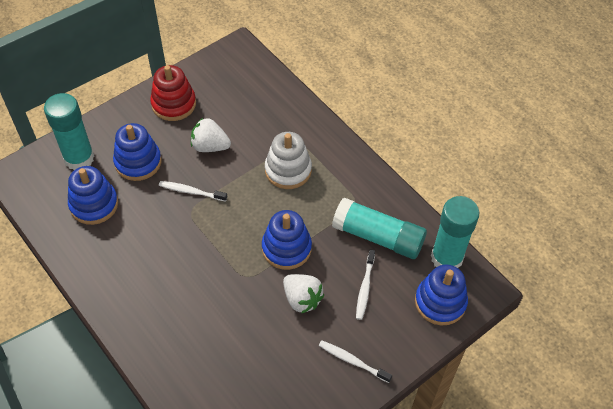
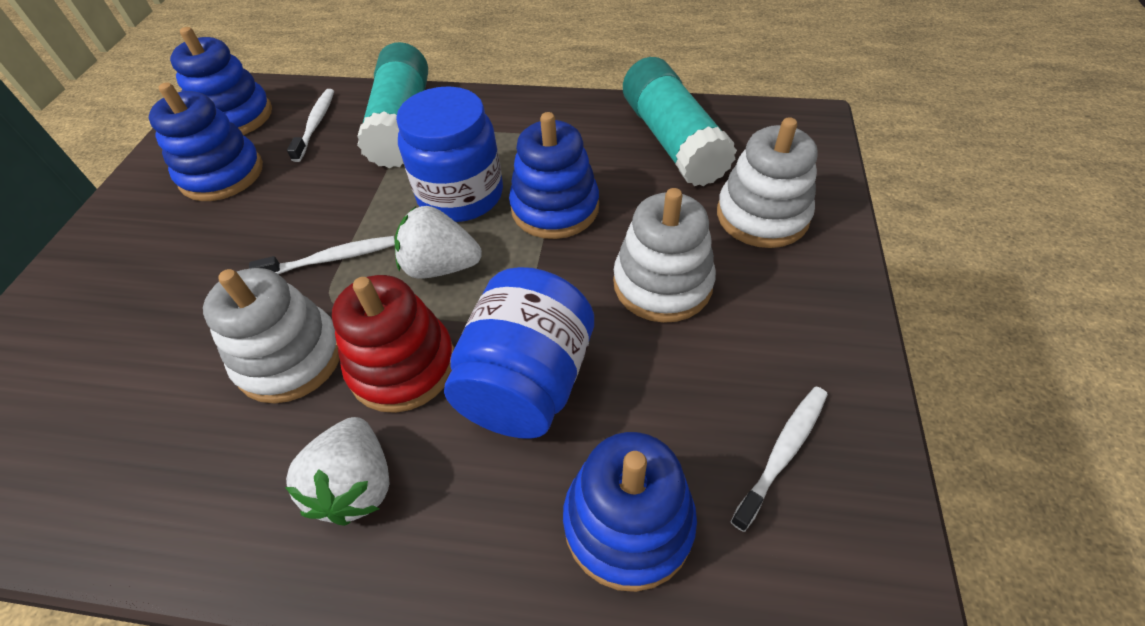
blue jar: none = 0 -> [396,86,503,222] [444,267,594,439] = 2
turquoise glue stick: [44,93,94,170] [332,198,427,259] [431,196,479,268] = 3 -> [357,42,428,168] [623,57,737,186] = 2
white stacking toy: [265,132,312,189] = 1 -> [203,268,340,403] [613,188,716,323] [717,117,818,248] = 3

